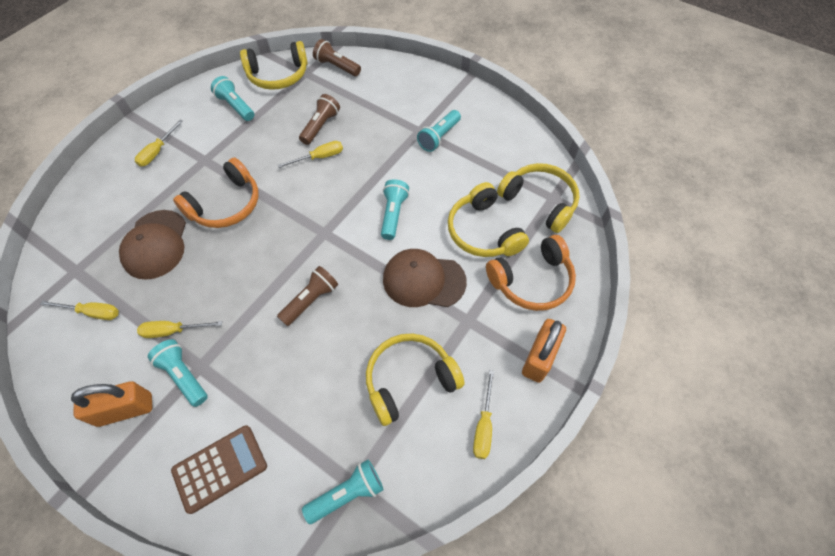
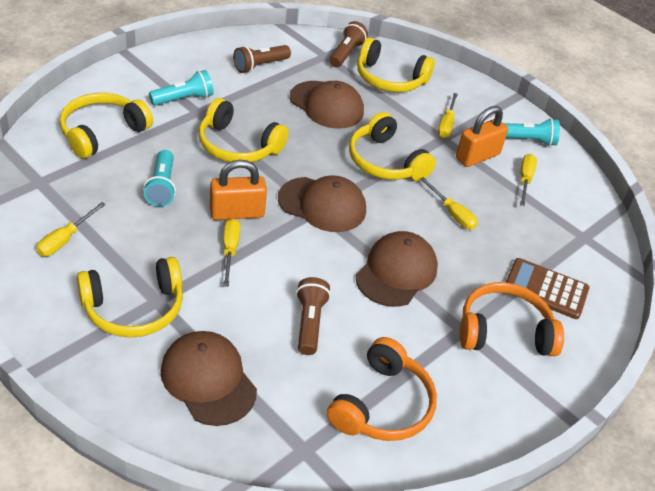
brown cap: [119,210,186,280] [383,249,467,307] = 2 -> [161,331,257,426] [278,175,366,232] [290,81,364,129] [356,231,438,307] = 4
turquoise flashlight: [148,339,208,407] [211,76,254,121] [302,460,383,524] [381,179,409,240] [417,110,461,152] = 5 -> [143,150,176,206] [149,70,213,106] [504,118,560,146] = 3
yellow headphones: [240,41,308,90] [366,333,465,426] [448,182,529,257] [497,163,580,233] = 4 -> [60,93,153,159] [77,257,183,337] [199,98,289,162] [349,112,436,181] [357,38,435,92] = 5

